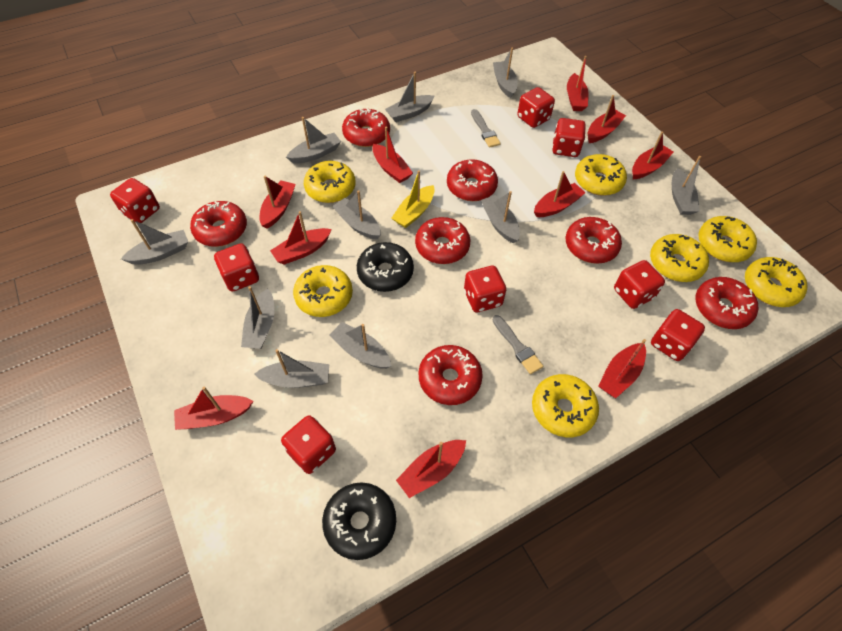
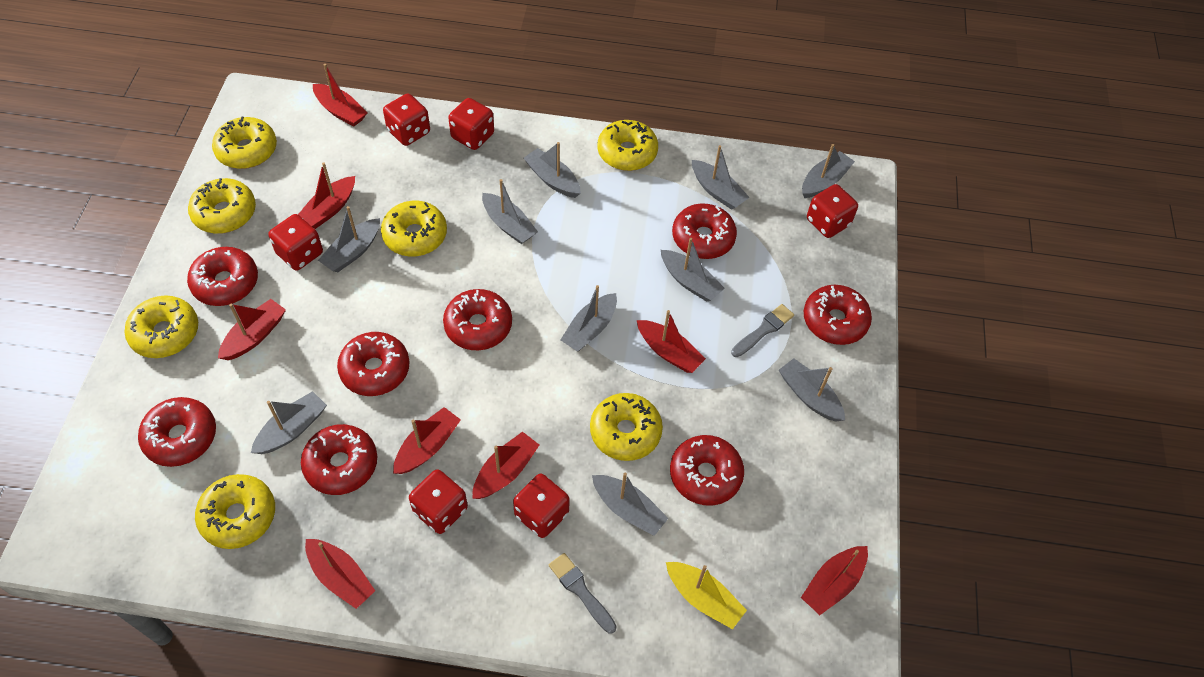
black donut: [322,482,396,560] [357,242,414,292] = 2 -> none = 0
red boat: [174,387,253,430] [259,176,296,229] [270,211,332,265] [372,127,413,183] [396,440,466,498] [534,171,585,217] [567,56,589,111] [588,95,626,143] [598,339,646,398] [632,132,673,180] = 10 -> [218,299,286,360] [298,162,355,229] [305,539,375,609] [313,64,368,127] [393,407,461,474] [472,431,539,499] [637,310,706,373] [801,546,868,615] = 8
red dice: [110,178,160,223] [214,243,259,292] [281,415,336,474] [464,266,506,312] [517,87,555,128] [552,118,586,157] [614,260,665,309] [651,309,705,361] = 8 -> [269,214,323,271] [383,93,430,146] [409,470,468,534] [448,98,494,150] [513,474,570,538] [807,184,858,238] = 6
red donut: [190,201,247,247] [342,108,390,147] [415,217,470,264] [419,345,483,405] [447,159,498,201] [565,217,622,264] [695,277,758,329] = 7 -> [138,397,216,467] [187,247,258,306] [301,424,377,495] [337,332,410,396] [443,289,512,350] [670,435,744,506] [672,203,737,259] [804,285,872,345] = 8

